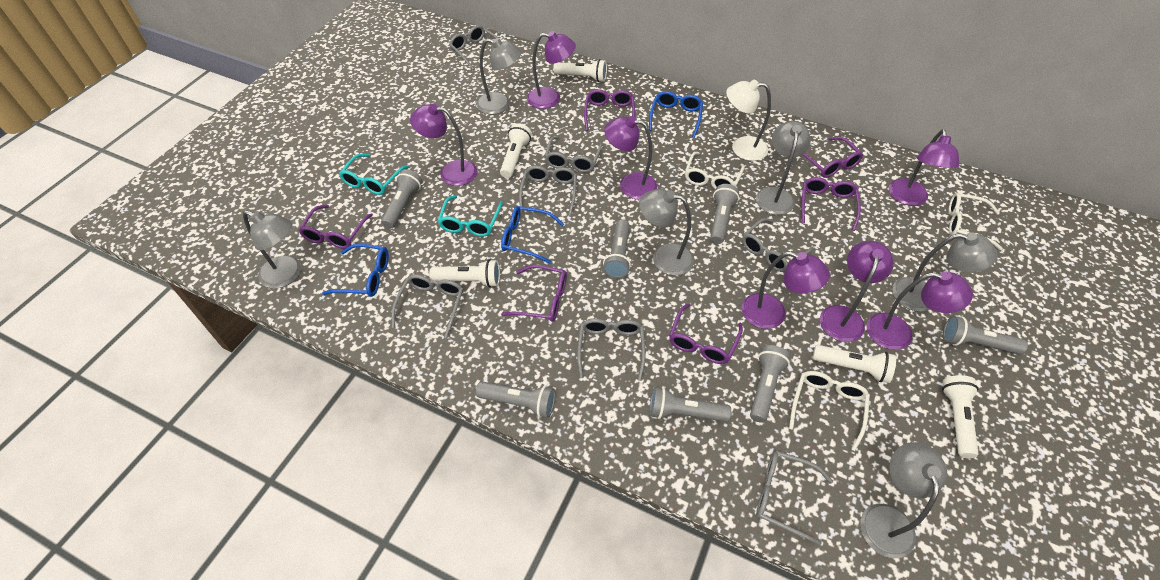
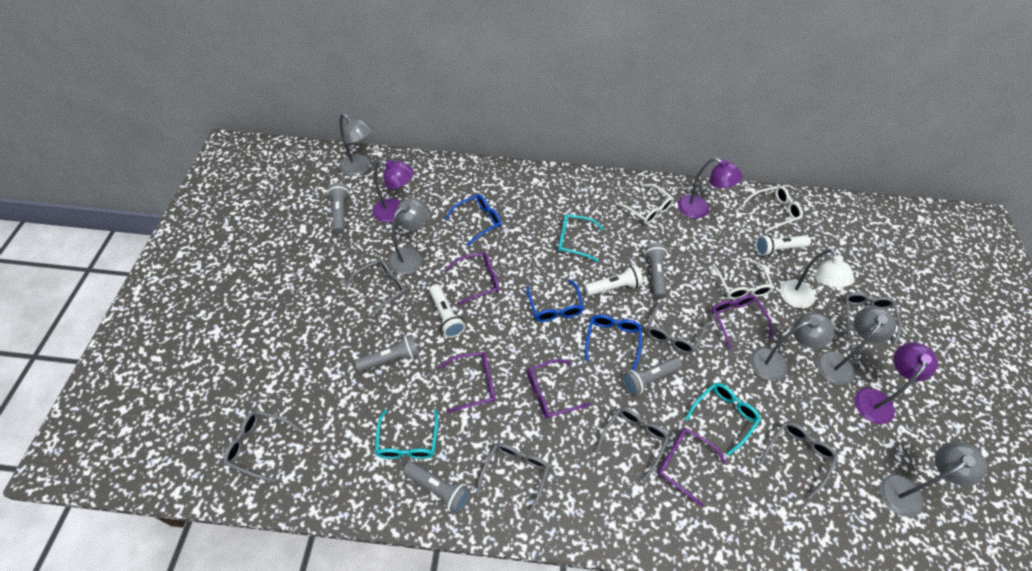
grey flashlight: [381,169,422,228] [476,381,555,418] [603,220,631,278] [650,387,731,422] [710,184,739,244] [750,345,790,423] [943,316,1028,354] = 7 -> [327,183,350,234] [355,334,419,372] [403,461,470,514] [622,357,682,396] [645,243,668,298] = 5
grey lamp: [243,210,301,288] [477,38,521,115] [639,189,694,275] [756,121,811,215] [860,442,947,558] [892,232,997,312] = 6 -> [339,113,373,176] [388,198,429,275] [750,313,835,381] [817,306,896,385] [880,442,987,517] = 5
purple glasses: [298,205,373,249] [501,265,567,322] [584,89,635,131] [669,304,743,364] [801,177,861,231] [802,137,863,178] = 6 -> [439,352,495,413] [445,252,500,305] [527,359,591,418] [658,428,726,507] [711,294,772,350] = 5
purple lamp: [410,104,478,186] [527,31,576,109] [604,116,657,199] [742,251,830,329] [820,241,894,342] [866,272,973,350] [889,129,959,206] = 7 -> [373,159,414,223] [678,157,742,219] [854,342,938,424] = 3
turquoise glasses: [339,154,409,195] [438,195,503,237] = 2 -> [375,409,438,459] [558,214,604,262] [685,383,761,456] = 3
white flashlight: [429,259,500,287] [500,123,532,178] [553,59,607,82] [813,345,896,383] [942,375,979,458] = 5 -> [429,284,465,338] [584,265,643,296] [755,234,811,256] = 3

